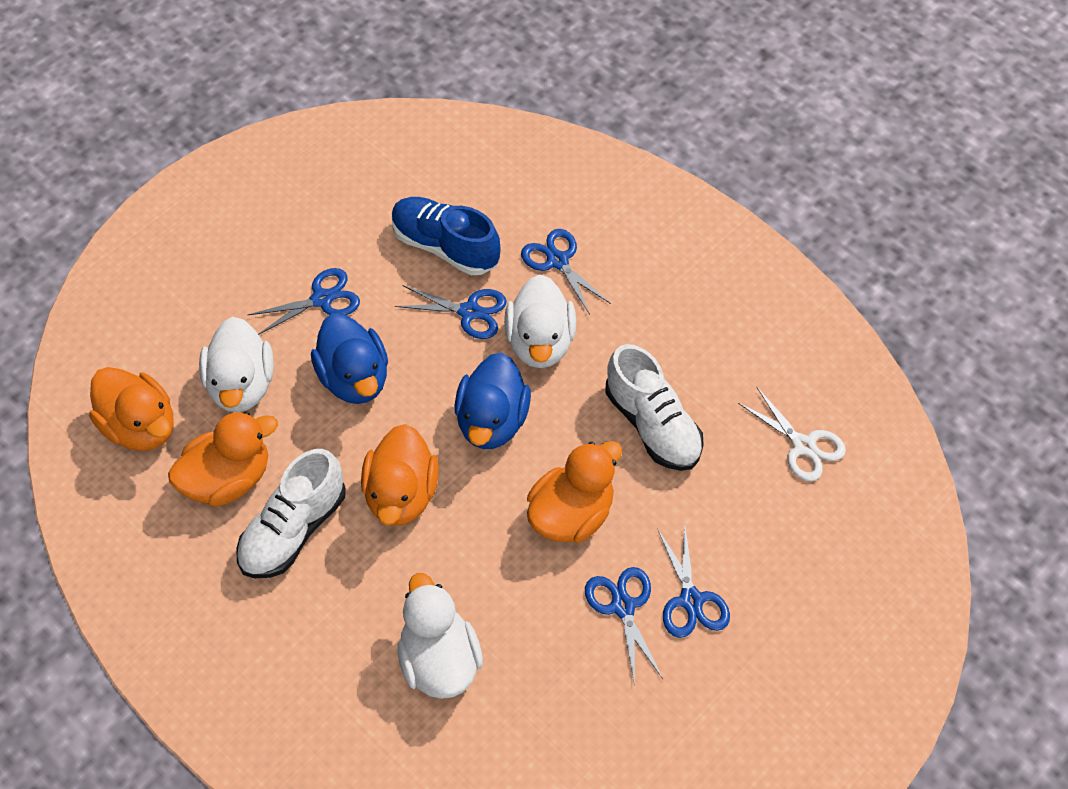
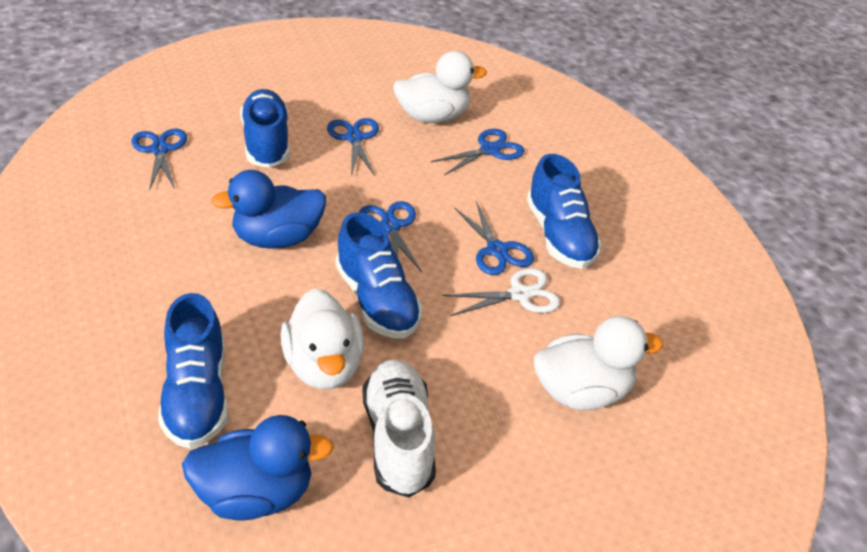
blue shoe: [392,197,501,275] = 1 -> [158,293,228,449] [240,89,290,168] [335,212,423,338] [527,154,602,269] = 4
orange duck: [89,367,174,451] [168,411,278,507] [361,424,439,526] [527,441,622,543] = 4 -> none = 0
white shoe: [236,449,346,578] [606,344,704,471] = 2 -> [363,359,436,497] = 1

